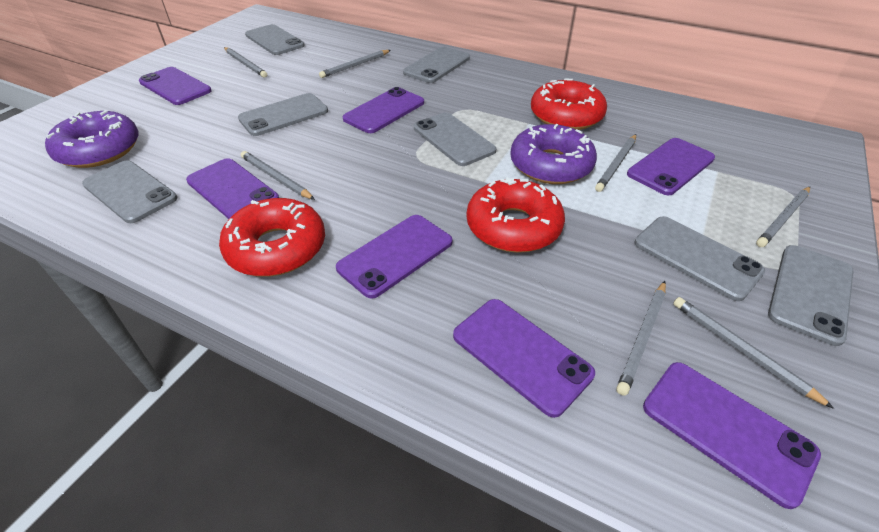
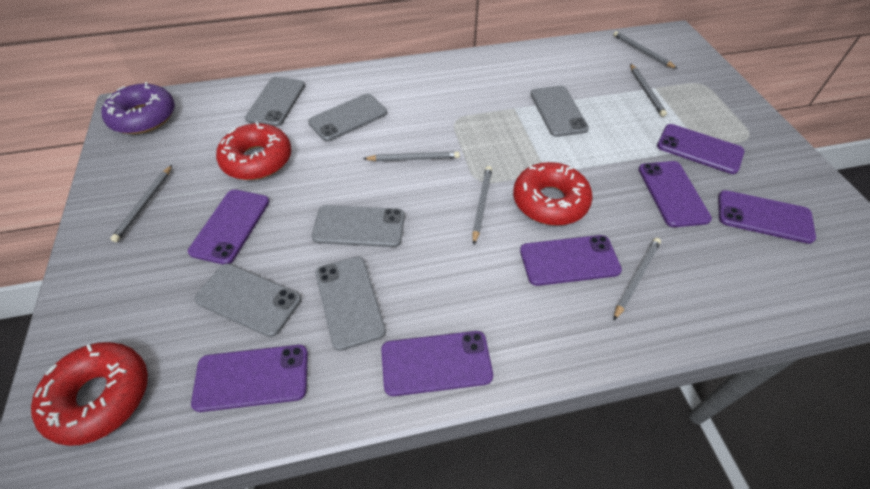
grey pencil: [224,47,267,78] [241,151,315,200] [319,50,391,78] [595,134,636,192] [616,281,666,396] [673,297,834,409] [756,187,810,247] = 7 -> [110,165,172,242] [363,151,460,162] [472,166,492,245] [613,31,678,69] [614,238,661,320] [630,64,667,117] = 6
grey phone: [82,160,177,223] [238,93,328,136] [245,24,305,55] [403,47,470,83] [414,112,496,166] [635,216,765,301] [768,245,854,346] = 7 -> [194,263,302,337] [245,77,305,127] [308,94,387,142] [312,205,405,247] [315,257,386,351] [531,86,589,137] = 6
purple donut: [45,110,138,168] [510,124,597,184] = 2 -> [101,82,175,134] = 1

